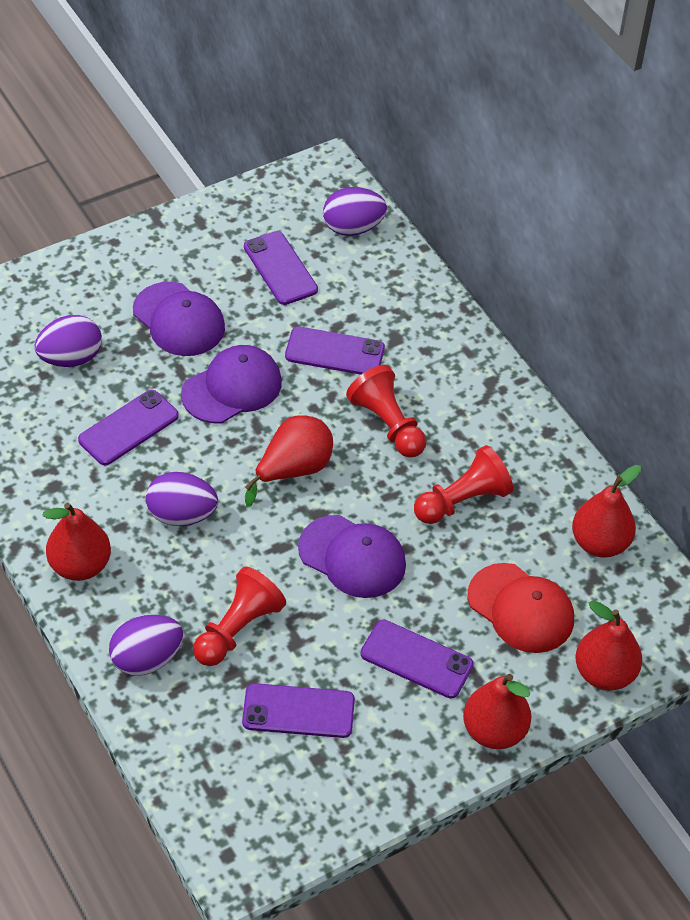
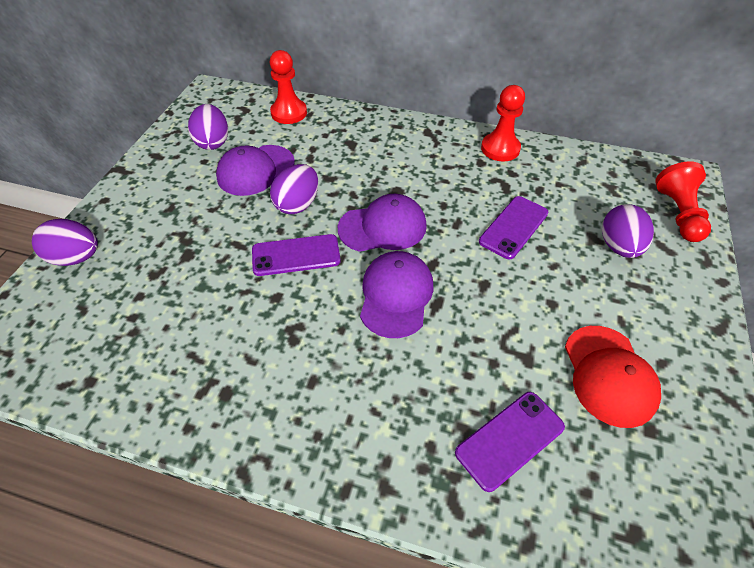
purple phone: [78,390,179,465] [242,683,355,738] [244,231,318,305] [285,327,385,375] [361,620,474,699] = 5 -> [252,234,341,276] [455,392,565,492] [479,196,548,259] = 3
red pear: [42,503,111,581] [245,415,333,507] [463,674,531,749] [572,465,641,558] [575,600,642,690] = 5 -> none = 0

